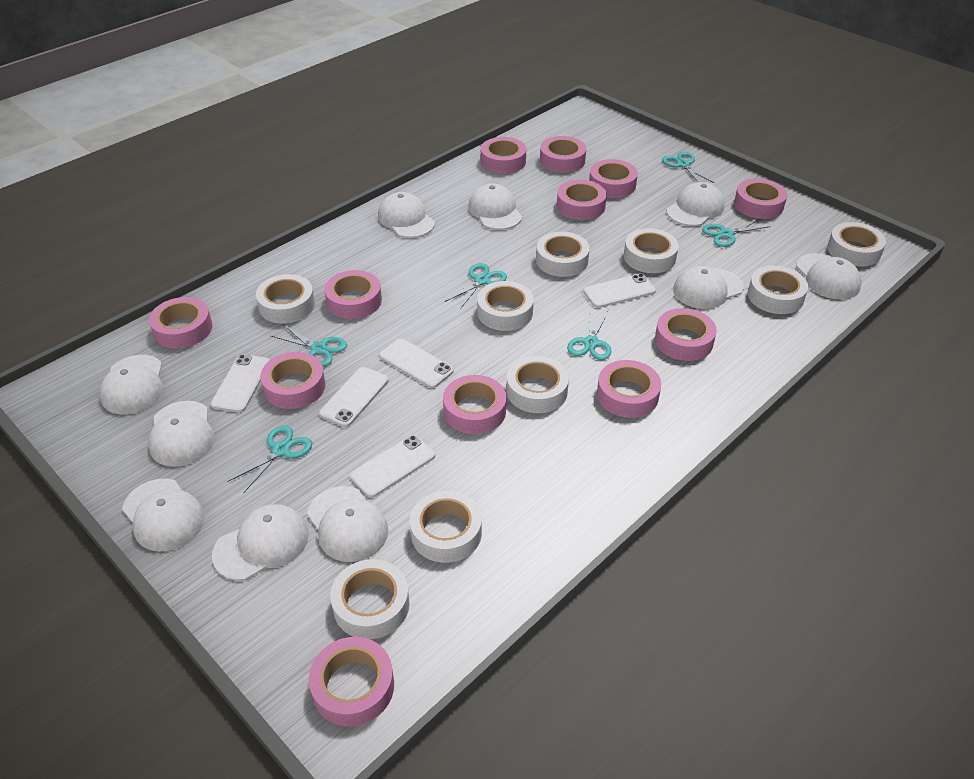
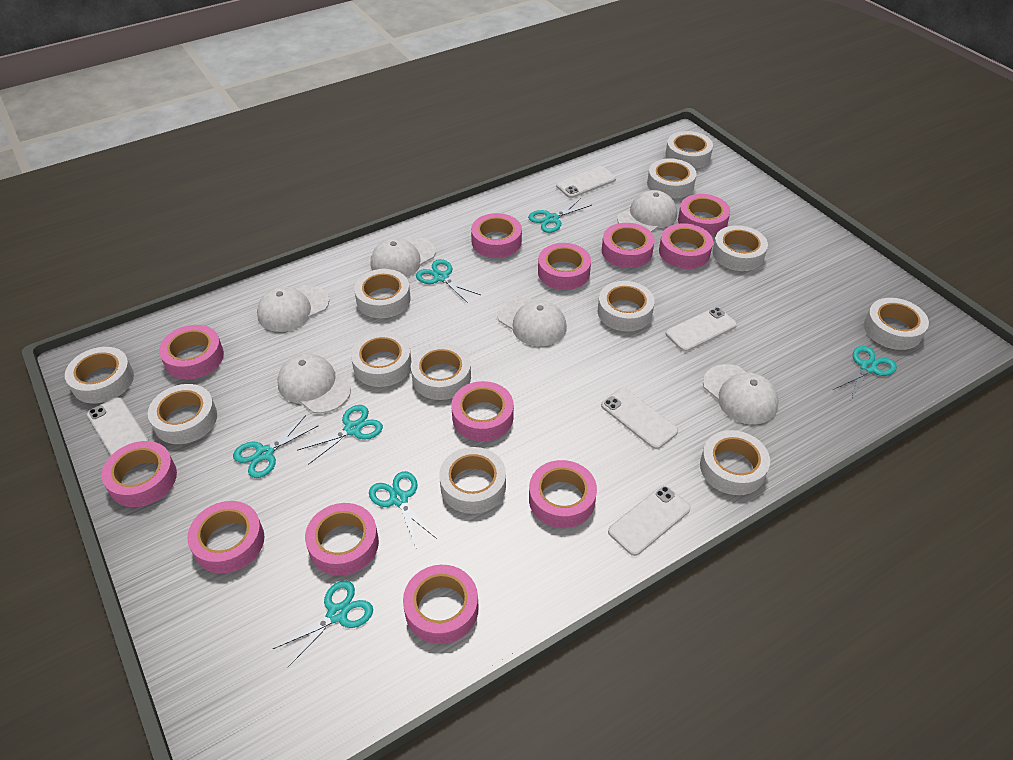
turquoise scissors: [227,425,312,493] [271,324,347,367] [445,263,507,309] [567,309,611,360] [662,152,714,183] [702,219,771,247] = 6 -> [233,415,318,478] [273,581,373,668] [297,405,383,465] [369,471,437,547] [416,259,481,303] [528,198,592,233] [833,346,897,400] = 7
white cap: [100,355,163,415] [122,479,205,552] [148,401,215,467] [212,504,309,581] [307,486,388,562] [378,192,435,238] [468,183,522,230] [667,182,725,226] [673,266,744,309] [796,253,861,300] = 10 -> [257,285,329,332] [277,353,351,414] [371,237,435,277] [497,297,567,347] [617,190,677,232] [703,364,779,424] = 6
white tape: [256,274,315,324] [330,559,410,639] [410,491,482,563] [477,281,534,331] [506,356,569,413] [536,232,590,277] [624,228,679,273] [748,266,808,314] [827,222,886,267] = 9 -> [65,347,134,403] [148,384,217,444] [351,332,411,387] [354,269,411,318] [411,343,471,400] [439,447,506,514] [598,281,655,331] [647,158,697,199] [665,131,713,169] [700,430,770,495] [712,225,768,271] [864,298,929,350] = 12

